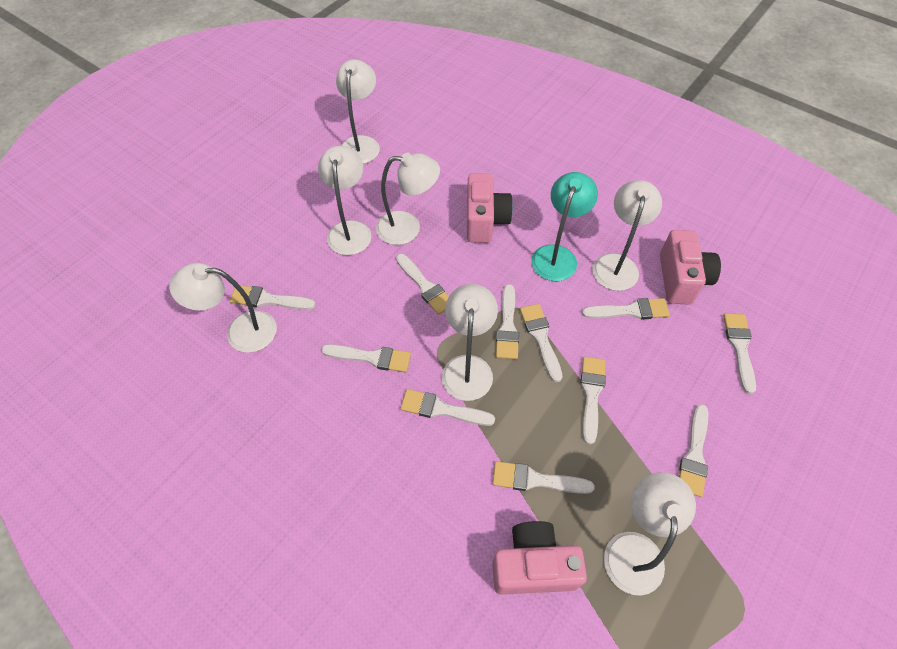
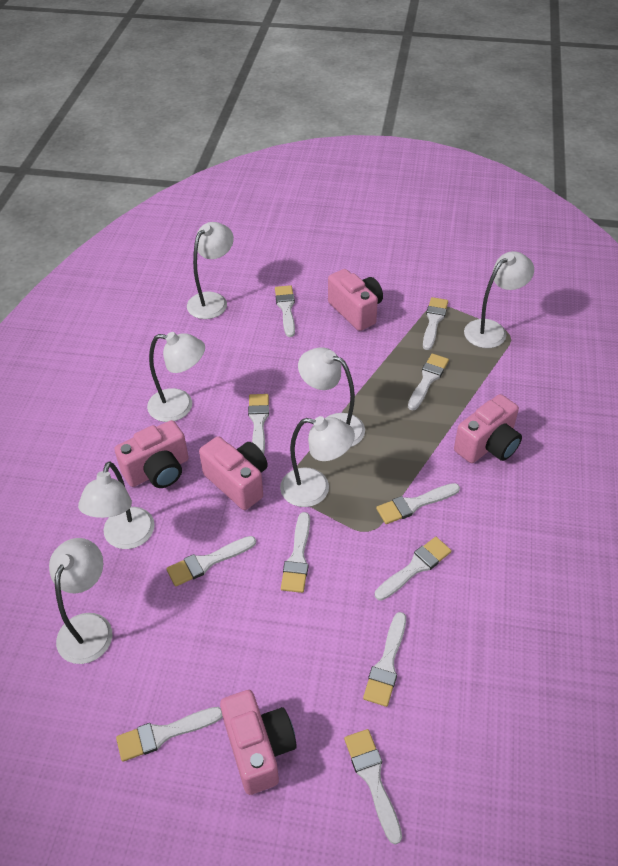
pink camera: [467,173,513,243] [492,521,587,595] [660,230,721,305] = 3 -> [114,420,189,488] [199,436,268,510] [220,690,297,795] [328,269,383,331] [454,394,522,463] = 5
turquoise lamp: [531,172,598,281] = 1 -> none = 0

